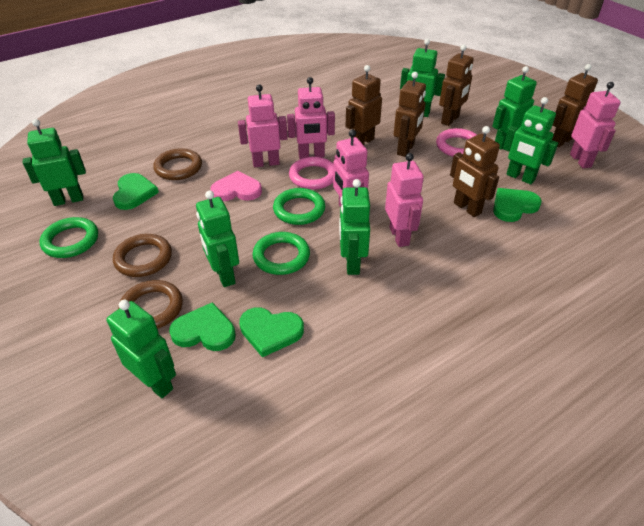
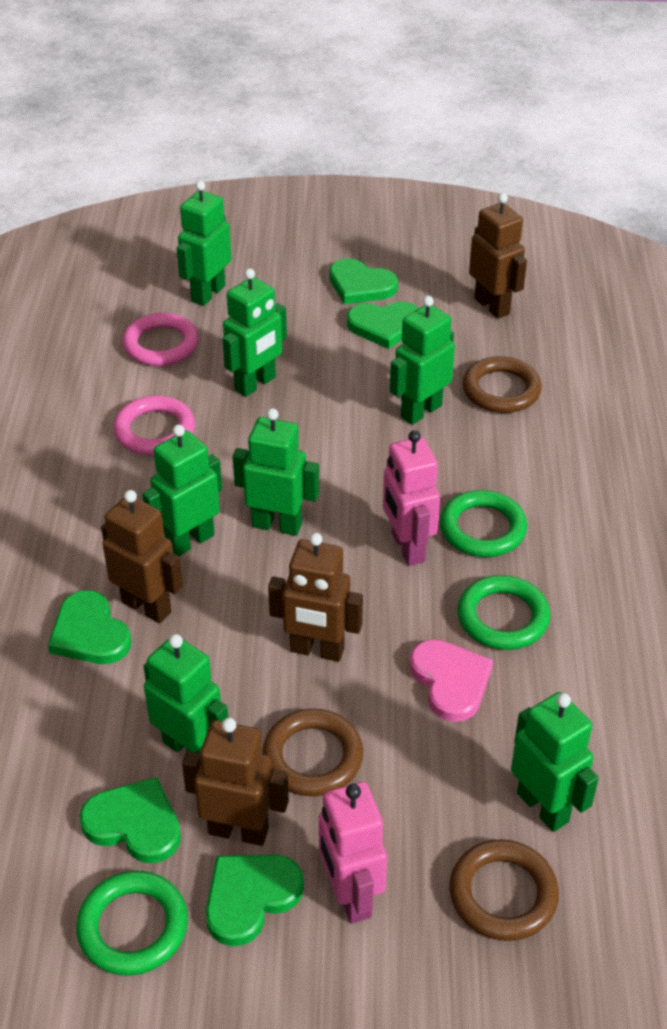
brown robot: [345,65,382,145] [394,72,426,157] [439,45,474,126] [450,126,500,217] [552,64,598,147] = 5 -> [101,490,183,623] [182,718,289,846] [268,533,363,662] [469,193,527,319] = 4
green heart: [113,173,159,210] [169,302,236,351] [239,307,304,357] [493,188,542,222] = 4 -> [48,590,132,664] [80,777,181,863] [206,855,304,946] [329,258,398,304] [347,301,419,349] = 5
pink robot: [238,85,288,167] [287,77,335,159] [333,130,369,207] [385,153,424,247] [570,82,620,168] = 5 -> [319,782,387,924] [383,430,440,566] = 2

